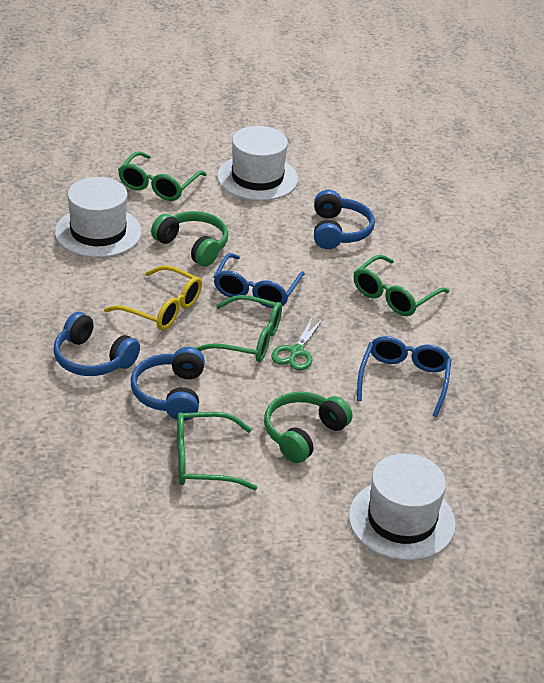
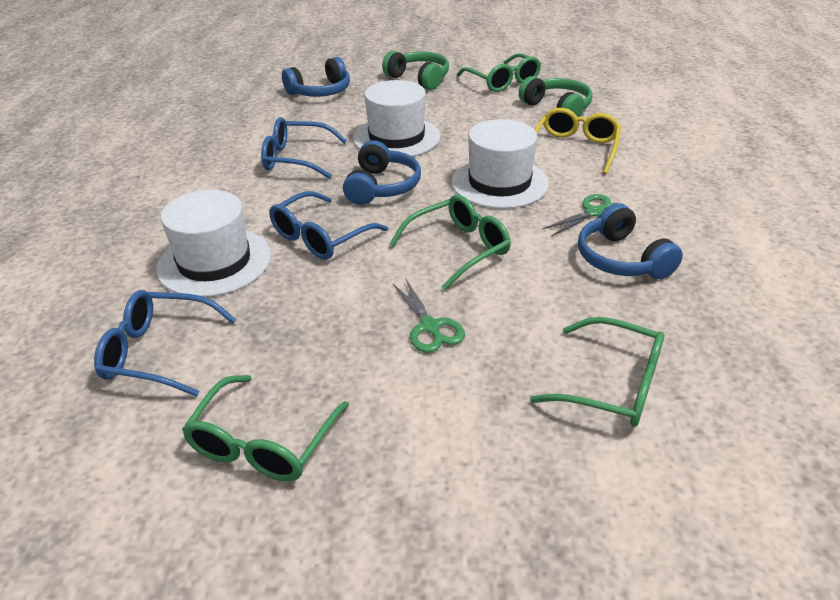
blue glasses: [214,253,305,308] [357,336,451,417] = 2 -> [94,290,237,396] [261,117,347,179] [269,191,388,260] = 3
green scissors: [271,317,323,370] = 1 -> [393,279,465,353] [542,194,615,237] = 2

